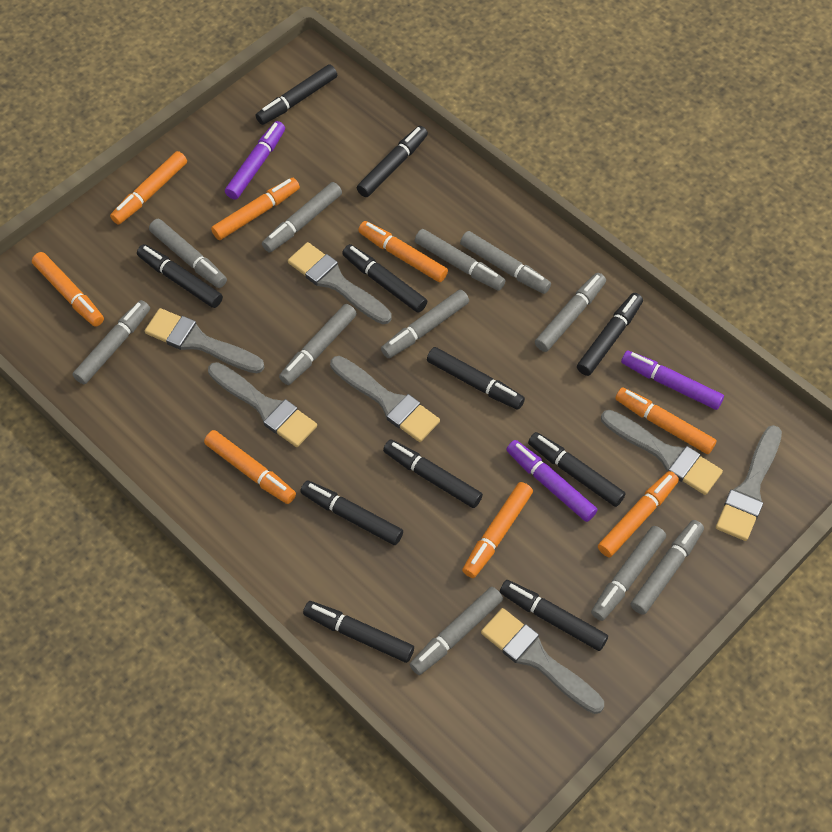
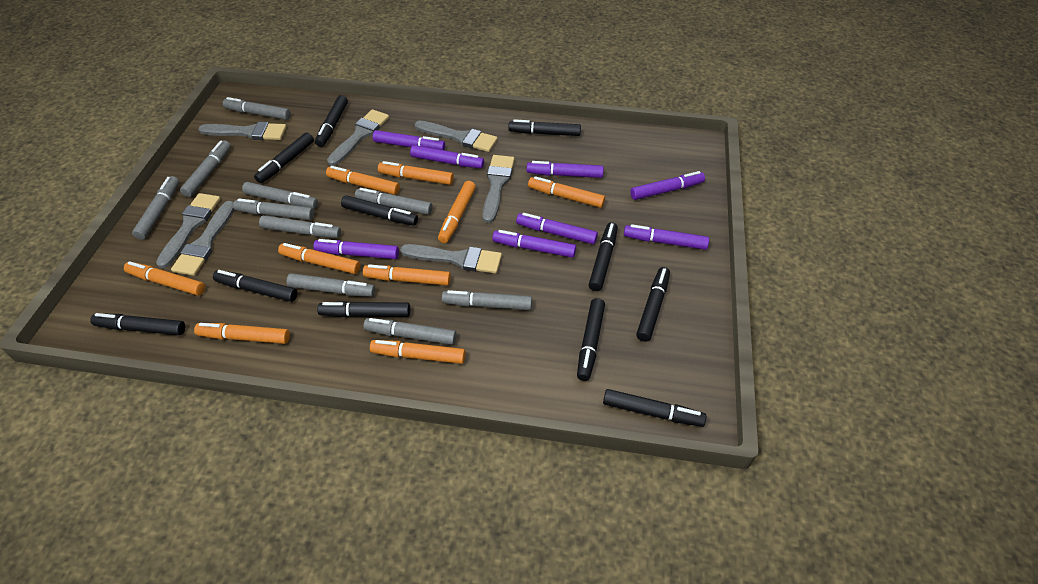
grey marker: [73,300,150,384] [149,219,227,288] [262,182,342,253] [279,304,357,385] [381,290,469,358] [409,587,503,675] [415,229,506,291] [460,231,551,294] [535,273,606,352] [591,526,666,621] [631,520,704,615] = 11 -> [132,176,179,240] [180,140,231,197] [223,97,291,120] [233,199,314,220] [242,182,318,209] [259,215,341,238] [287,273,375,297] [355,188,432,215] [364,318,457,345] [442,290,532,310] = 10
orange marker: [32,252,104,327] [110,151,187,225] [204,430,296,504] [211,178,300,240] [358,221,448,282] [462,482,533,578] [598,471,679,557] [615,387,717,454] = 8 -> [124,261,205,296] [194,323,290,344] [278,243,360,274] [326,166,400,195] [363,264,451,286] [370,340,466,364] [378,161,454,185] [438,181,476,243] [528,176,605,208] = 9
purple marker: [225,121,285,200] [506,440,597,522] [621,351,724,410] = 3 -> [313,239,399,259] [373,130,445,150] [410,145,484,168] [492,230,576,258] [516,213,598,244] [527,161,604,178] [624,224,709,250] [630,171,705,200] = 8

